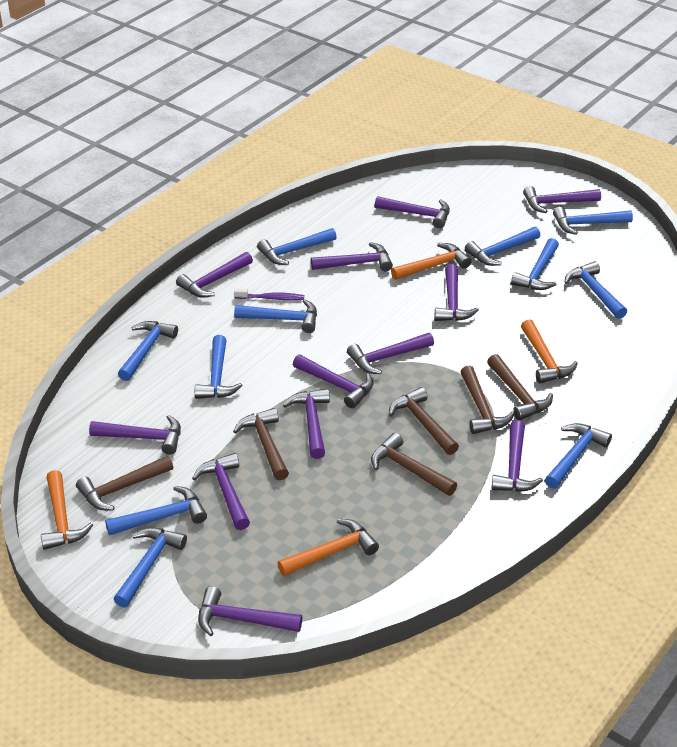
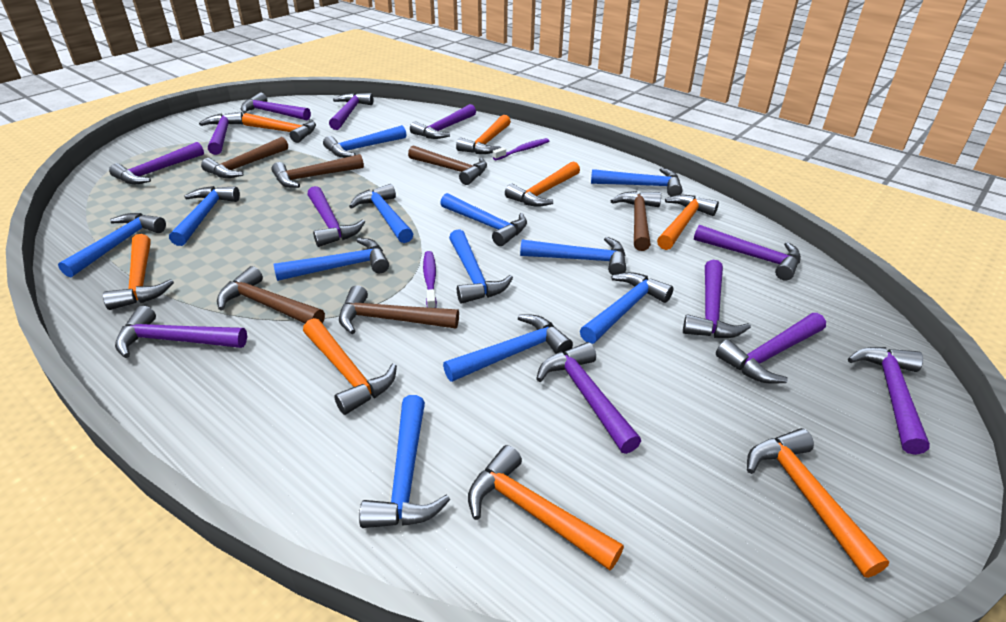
blue hammer: [105,486,207,535] [114,528,187,608] [118,321,178,381] [195,335,243,399] [234,299,317,333] [257,228,337,265] [465,227,541,266] [511,238,559,290] [545,423,612,489] [553,206,633,235] [565,261,627,319] = 11 -> [58,213,166,277] [169,186,240,246] [273,238,389,281] [323,125,406,158] [349,184,413,243] [359,395,450,528] [440,193,527,246] [443,315,573,382] [449,229,513,304] [520,237,626,275] [580,272,674,344] [591,168,683,197] = 12
orange hammer: [41,470,93,550] [278,519,379,576] [391,243,471,280] [521,320,578,383] = 4 -> [103,234,174,310] [242,113,316,143] [303,318,397,415] [456,115,511,154] [468,445,624,570] [505,161,580,207] [657,195,719,250] [747,428,889,578] = 8
purple toothbrush: [234,289,304,300] = 1 -> [423,251,437,308] [493,138,549,160] = 2

